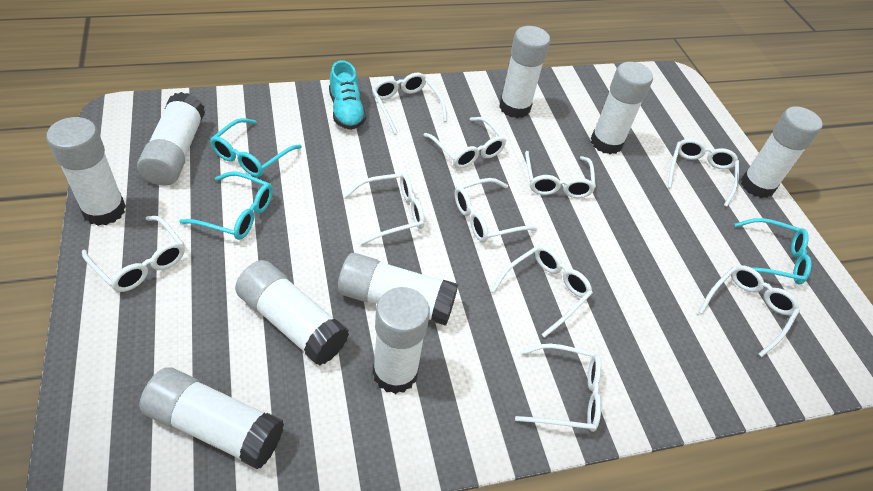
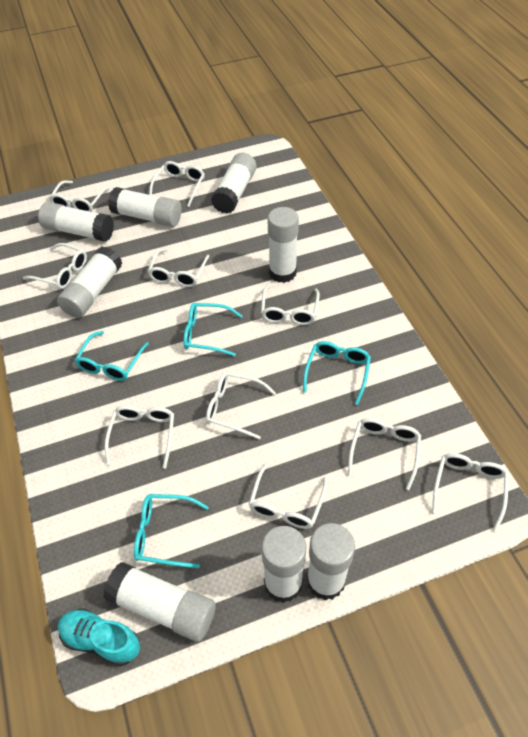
turquoise glasses: [179,172,273,240] [210,118,302,177] [735,218,812,284] = 3 -> [75,331,149,381] [134,494,209,568] [184,303,242,356] [303,341,371,405] = 4
white glue stick: [46,117,126,226] [137,92,205,186] [139,367,284,469] [235,260,349,366] [338,253,458,326] [373,287,430,394] [499,26,550,118] [591,62,653,154] [741,106,822,198] = 9 -> [38,202,114,242] [57,247,123,318] [103,562,216,642] [108,187,182,227] [211,153,257,214] [261,526,307,603] [268,207,299,283] [307,523,355,601] = 8

